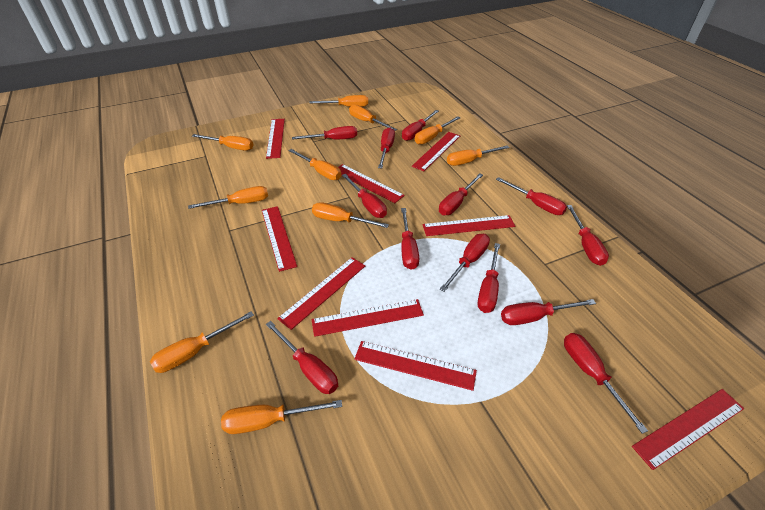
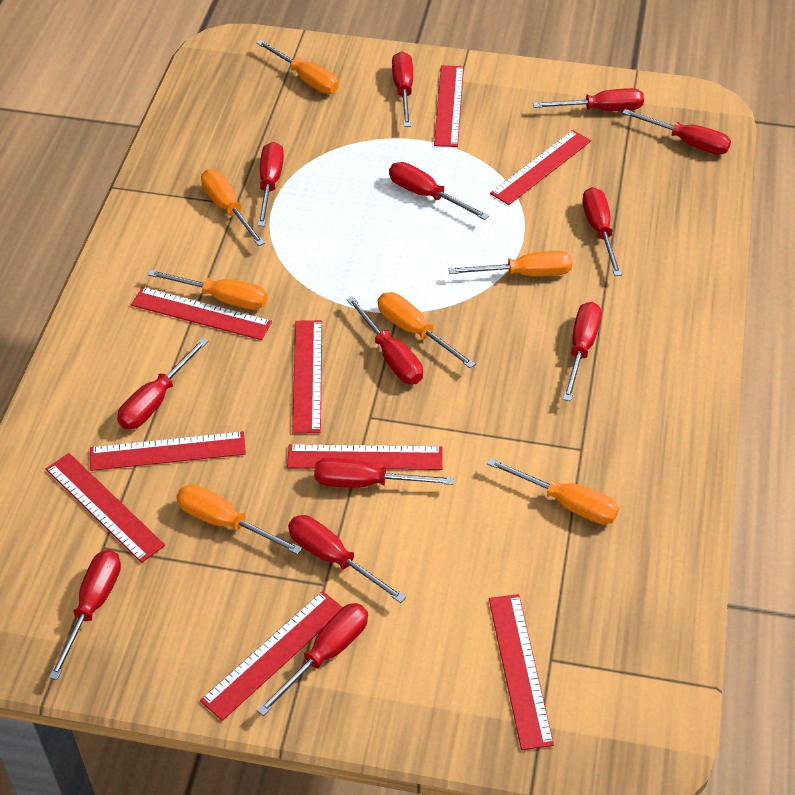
orange screwdriver: [150,311,254,373] [188,186,268,209] [192,134,253,151] [221,400,342,434] [289,149,341,180] [309,95,368,107] [312,202,389,228] [349,105,397,131] [415,116,460,145] [447,145,510,166] = 10 -> [148,270,267,310] [176,485,302,555] [201,170,265,246] [257,40,339,94] [378,292,476,368] [449,251,572,277] [487,458,619,525] = 7

